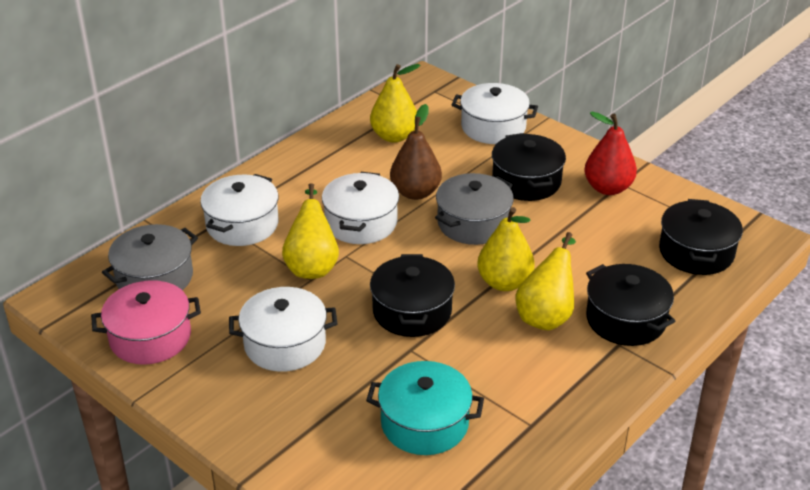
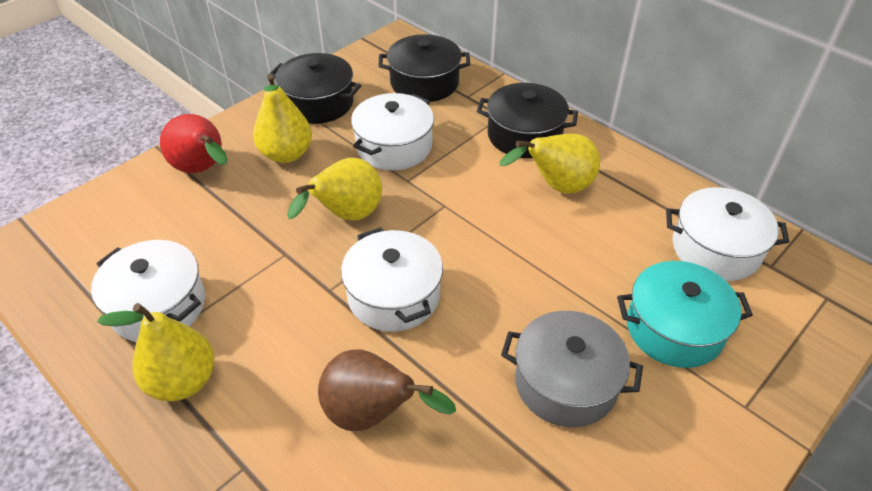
black pot: [370,254,455,337] [492,133,566,201] [586,264,675,346] [659,199,743,275] = 4 -> [269,53,361,124] [379,34,470,102] [477,83,578,158] = 3
grey pot: [102,224,198,291] [435,173,514,245] = 2 -> [501,311,643,427] = 1
pink pot: [91,280,201,365] = 1 -> none = 0

